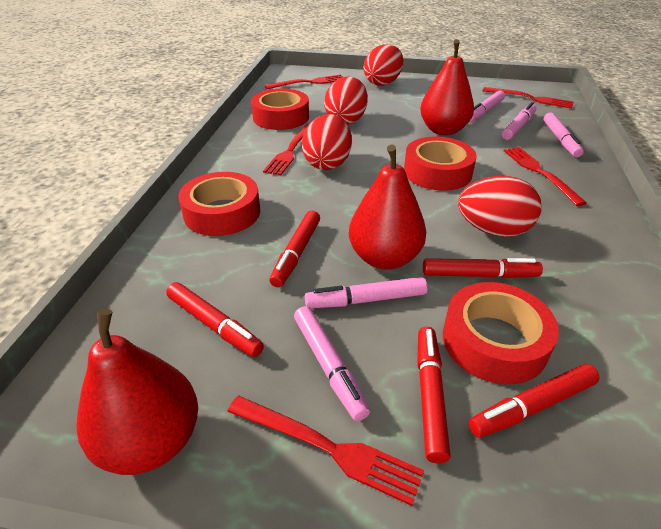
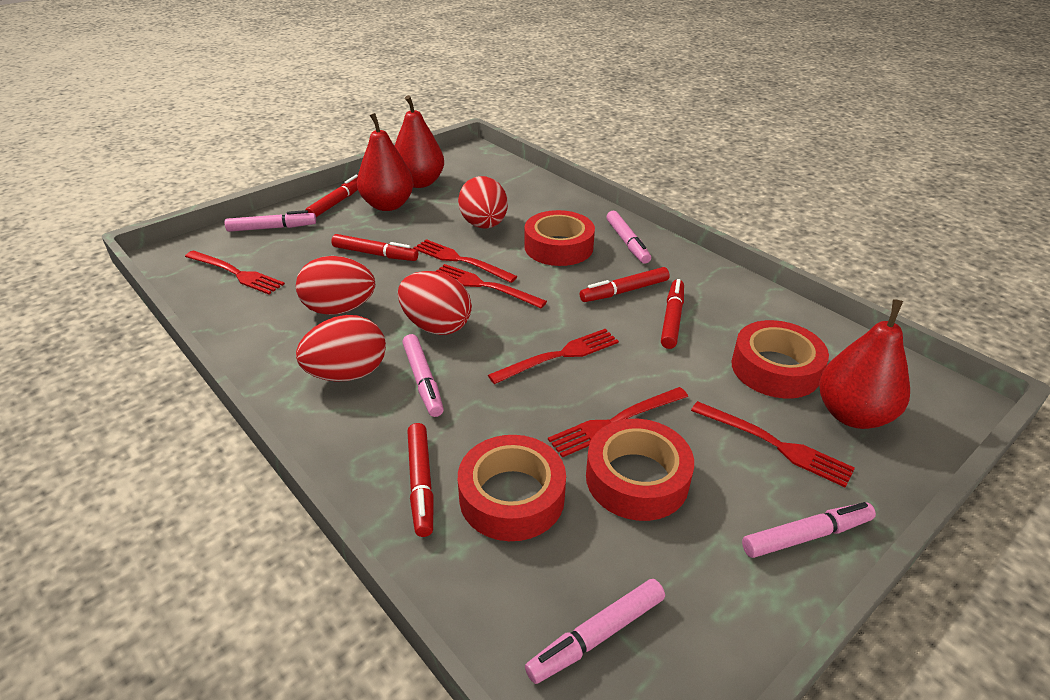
red fork: [227,396,424,506] [263,123,310,176] [265,75,343,89] [483,87,574,109] [503,147,587,206] = 5 -> [185,251,285,294] [413,239,518,283] [436,264,547,308] [488,329,619,384] [548,387,688,458] [691,401,855,488] = 6

